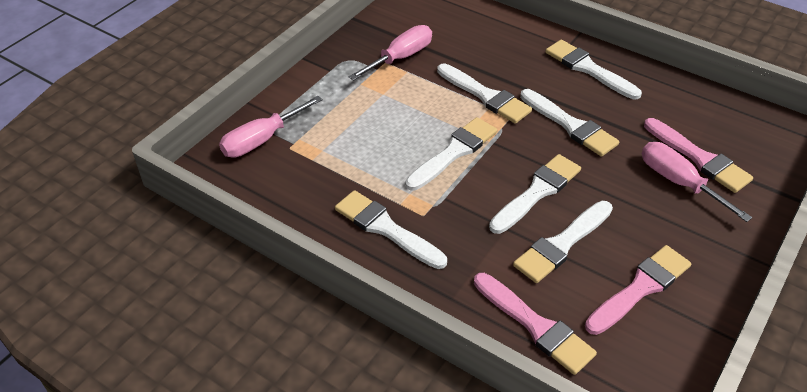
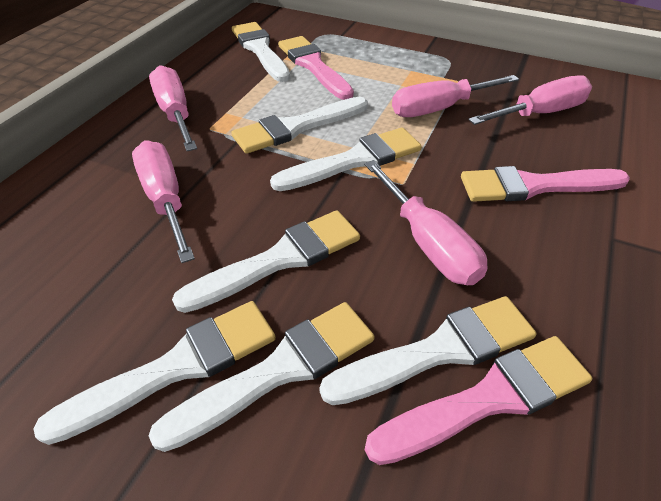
pink screwdriver: [219,96,323,158] [349,25,432,81] [642,142,752,222] = 3 -> [132,140,195,263] [149,65,197,151] [364,160,488,285] [392,75,519,117] [468,75,592,125] = 5

